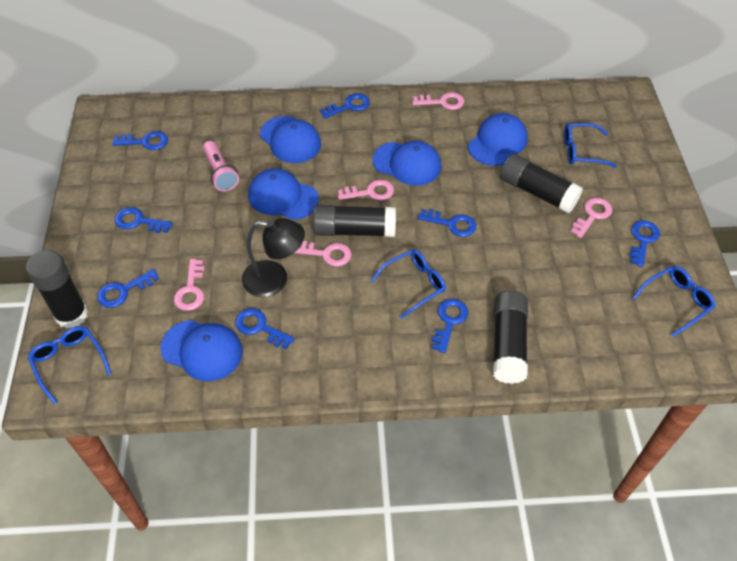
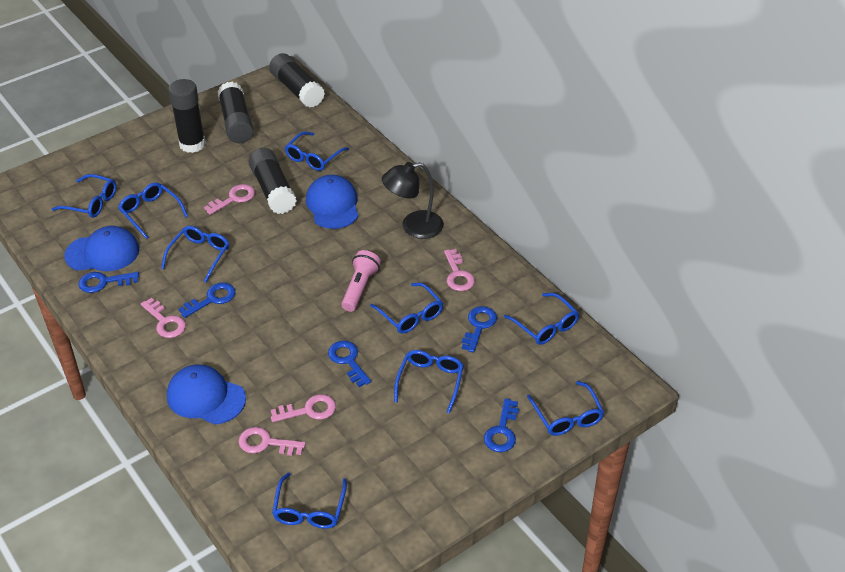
blue cap: [160,320,243,381] [248,168,319,220] [260,116,321,163] [373,141,441,186] [468,113,528,166] = 5 -> [64,226,140,271] [167,364,246,425] [306,175,359,229] = 3
blue glasses: [28,326,111,404] [371,249,446,319] [564,123,617,168] [632,266,715,337] = 4 -> [52,174,117,218] [118,182,188,239] [161,226,229,282] [272,473,347,529] [285,131,349,171] [370,283,443,334] [394,350,464,413] [504,293,579,345] [527,381,604,436] = 9
blue key: [97,269,159,308] [112,131,168,150] [115,207,173,233] [235,308,295,349] [320,93,370,119] [418,209,476,237] [432,299,468,353] [629,220,660,267] = 8 -> [78,272,139,293] [179,283,236,318] [328,341,371,387] [462,306,497,353] [484,398,519,452] = 5

